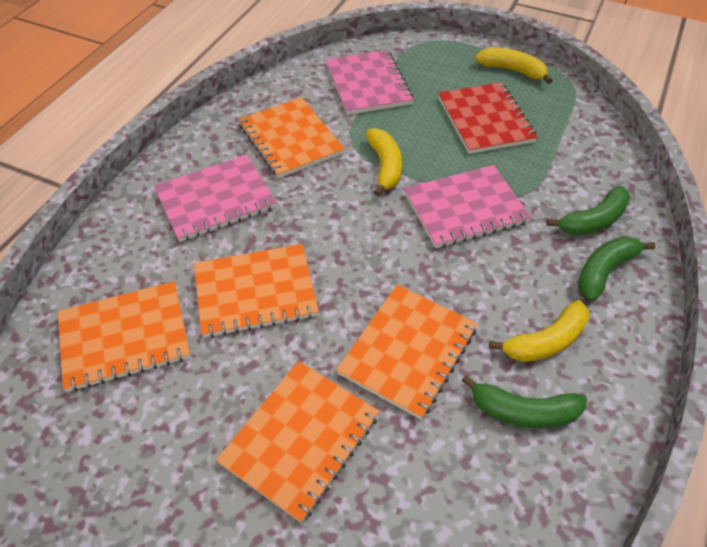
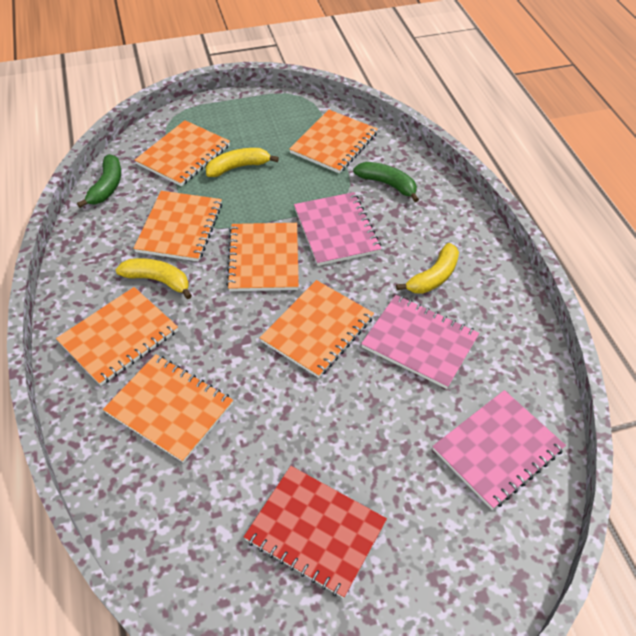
green banana: [461,375,587,428] [546,186,630,235] [578,236,656,301] = 3 -> [77,154,121,208] [353,162,419,202] = 2
orange notebook: [58,281,191,392] [194,244,319,338] [216,361,380,523] [238,97,345,178] [336,285,478,419] = 5 -> [56,287,178,386] [103,354,233,463] [133,191,222,262] [135,120,230,186] [226,223,299,291] [260,280,374,378] [289,110,378,174] = 7

